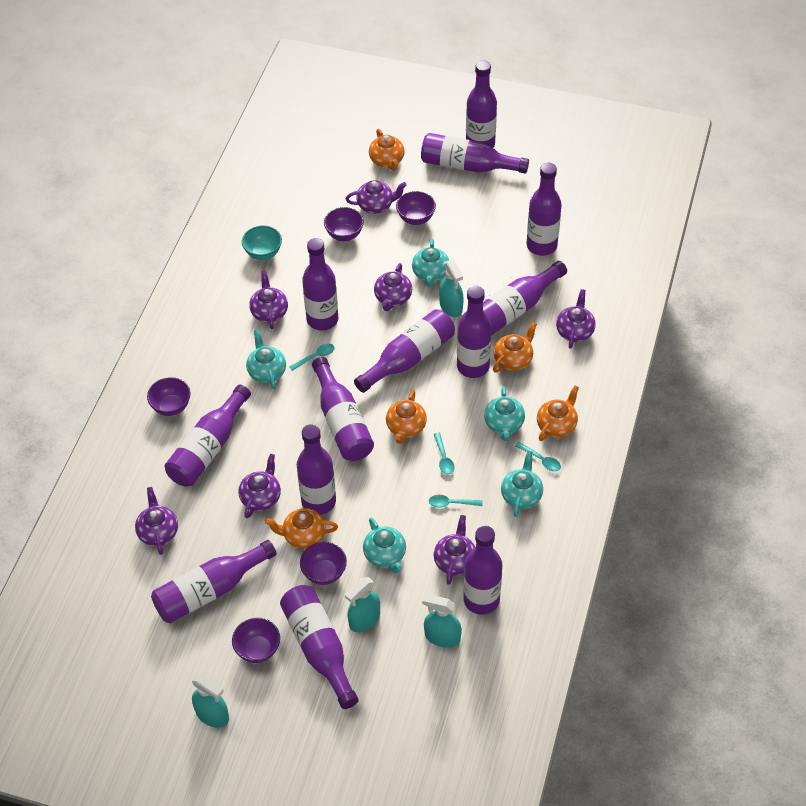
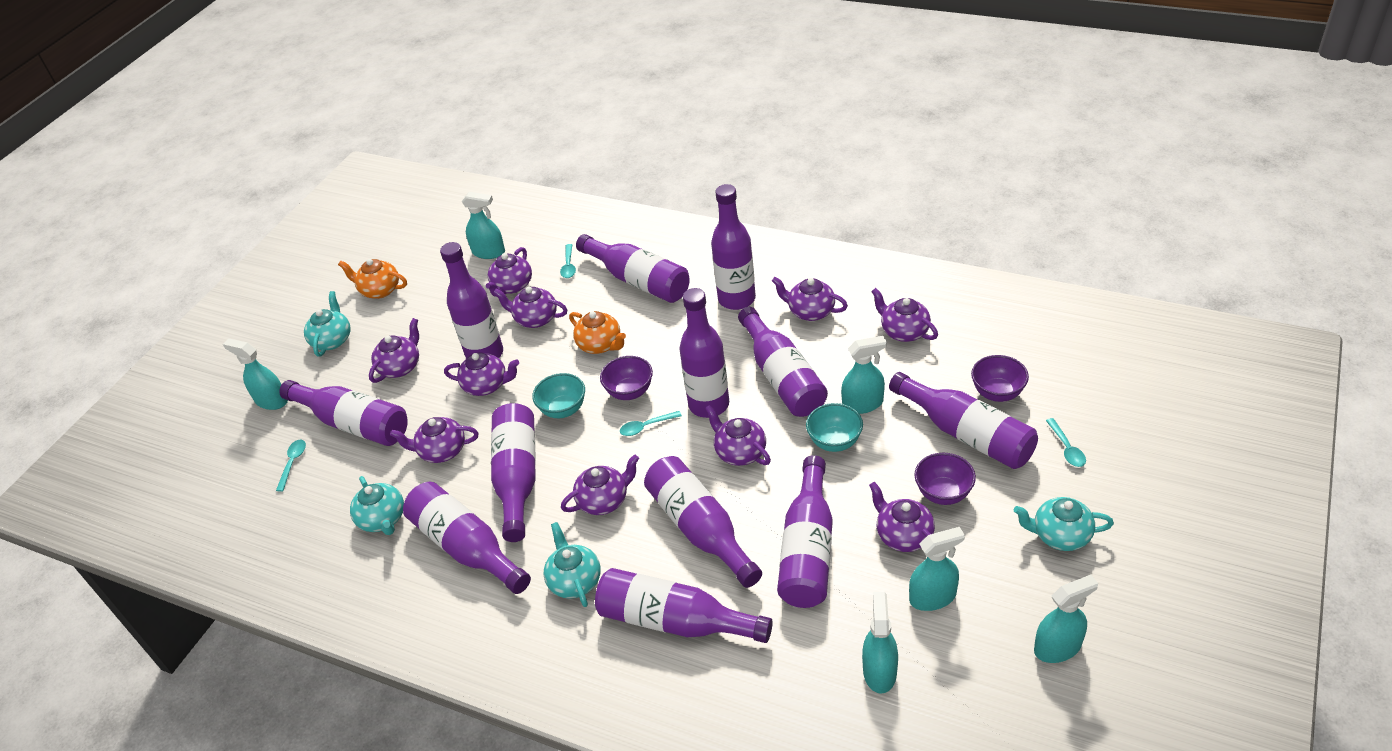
orange teapot: [265,508,338,549] [369,129,404,171] [386,390,427,444] [493,322,537,372] [537,385,579,441] = 5 -> [338,259,407,299] [569,311,626,354] = 2
purple bottle: [151,540,277,623] [165,385,251,486] [280,585,359,709] [297,424,336,515] [302,238,338,331] [312,357,374,461] [354,309,455,393] [421,133,529,174] [457,286,492,378] [463,526,502,615] [466,61,497,148] [483,261,567,336] [527,163,562,256] = 13 -> [279,380,408,446] [403,482,531,594] [440,242,503,359] [491,403,536,542] [576,234,690,303] [595,568,773,643] [644,456,762,588] [679,288,729,418] [711,184,756,310] [738,307,828,417] [777,455,833,608] [889,372,1038,469] = 12
purple bowl: [147,377,191,416] [232,618,280,663] [300,542,347,585] [324,207,364,241] [396,191,436,225] = 5 -> [600,356,653,400] [914,453,976,505] [971,355,1029,402] = 3
purple teapot: [135,487,178,555] [238,454,281,518] [249,270,288,329] [346,180,407,214] [374,263,412,311] [434,515,475,585] [556,289,596,349] = 7 -> [369,318,419,383] [390,417,479,463] [444,352,519,396] [486,247,532,297] [493,287,567,328] [561,454,639,515] [705,405,771,466] [772,277,848,321] [869,482,935,552] [871,288,938,342] = 10
turquoise bowl: [242,225,282,260] = 1 -> [532,373,585,418] [806,403,863,452] = 2
turquoise spray bottle: [192,674,229,728] [345,577,380,632] [422,594,462,648] [439,260,463,317] = 4 -> [223,339,288,410] [461,192,505,259] [841,336,887,414] [862,592,898,694] [909,527,965,611] [1034,575,1098,663] = 6
turquoise teapot: [246,330,286,389] [363,517,406,573] [412,239,449,287] [484,386,525,441] [501,451,543,517] = 5 -> [304,291,351,357] [350,476,404,535] [543,522,601,607] [1014,497,1114,551] = 4

